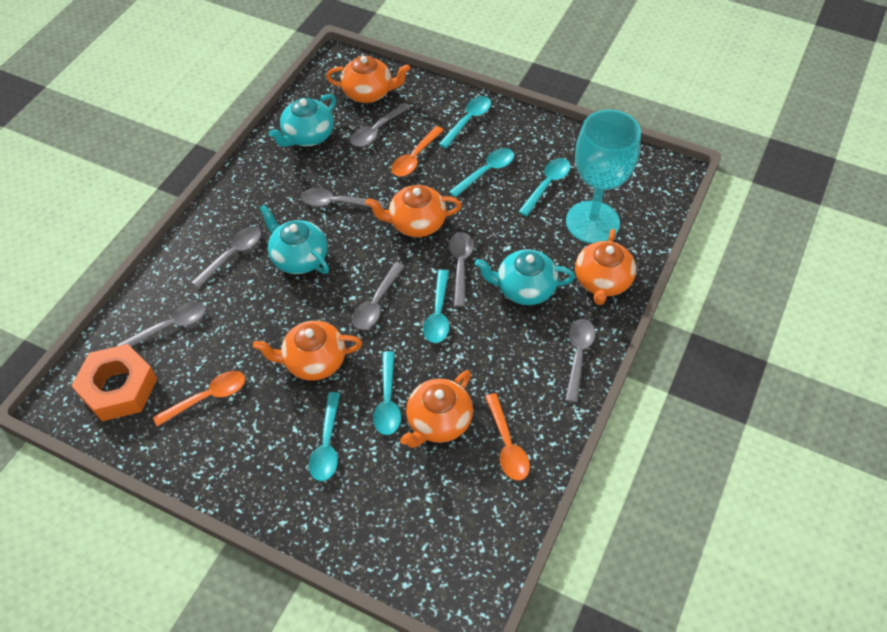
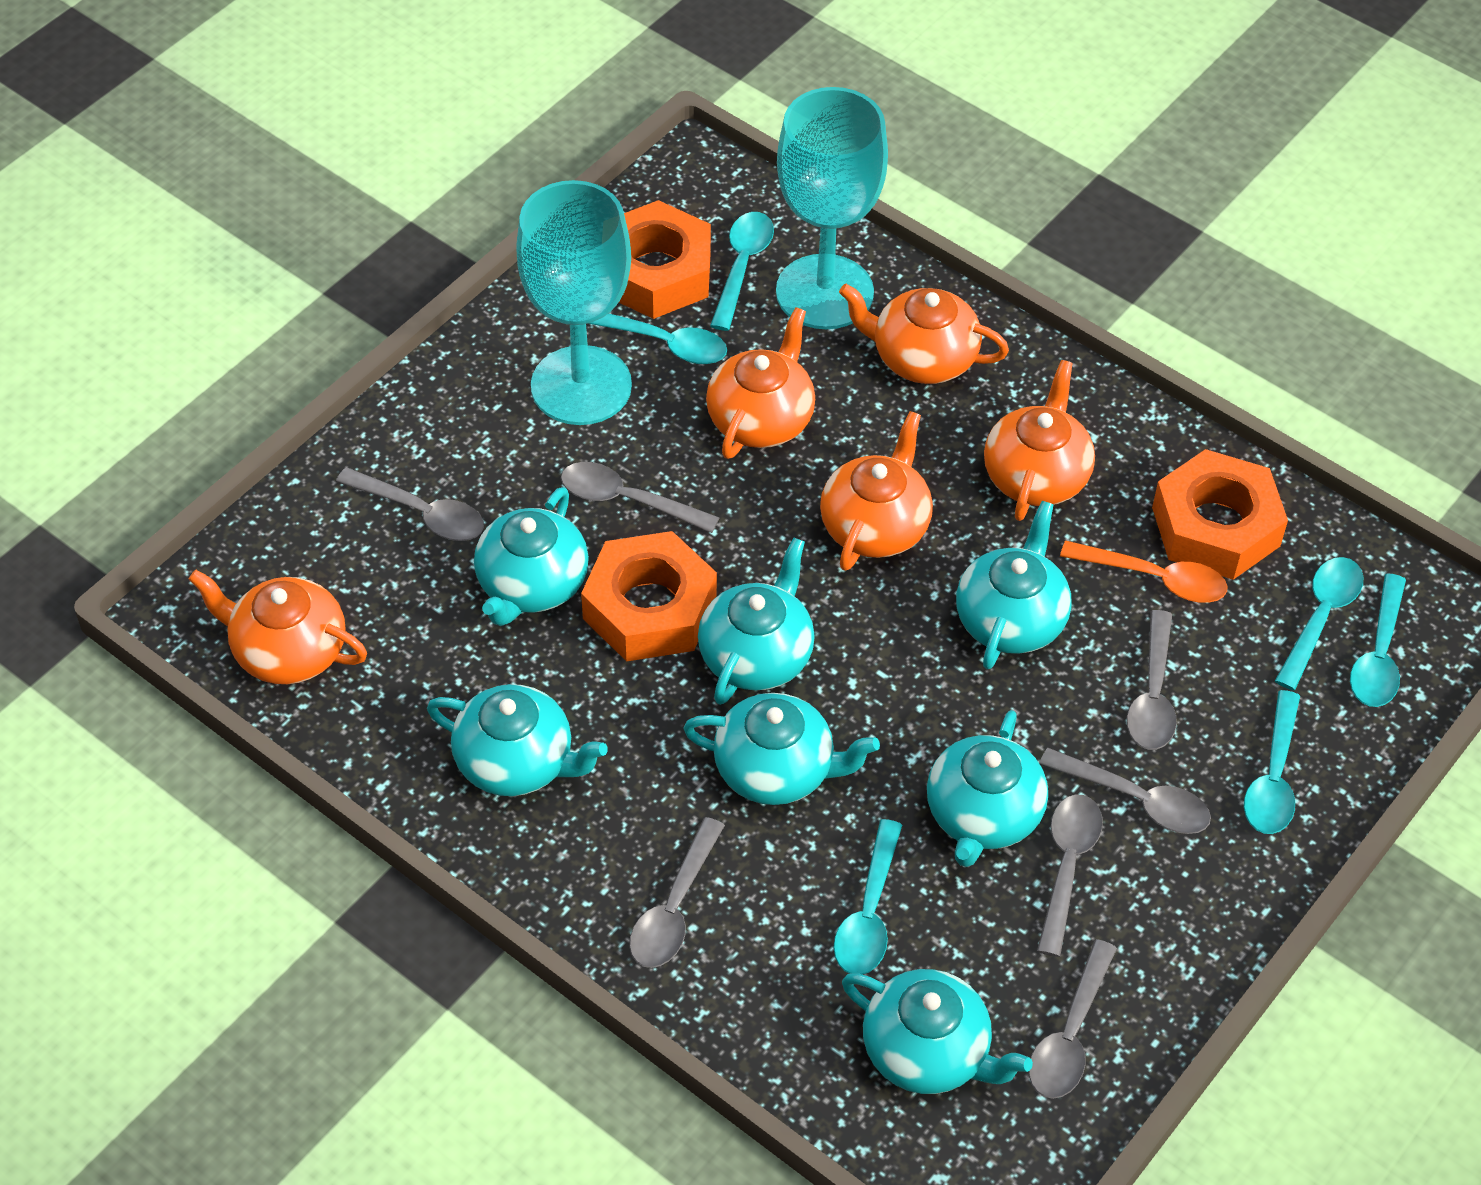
orange nut: [71,344,157,421] = 1 -> [581,531,717,662] [619,200,711,319] [1152,449,1288,580] = 3
orange spoon: [153,371,245,427] [391,126,444,176] [485,393,530,481] = 3 -> [1060,541,1227,603] = 1
turquoise goblet: [566,109,641,243] = 1 -> [516,180,632,425] [776,87,888,329] = 2
turquoise teapot: [259,205,329,274] [268,94,336,147] [475,249,575,305] = 3 -> [427,684,608,796] [474,487,589,626] [683,693,880,805] [698,537,815,705] [842,969,1033,1094] [927,710,1048,867] [956,501,1072,669] = 7

